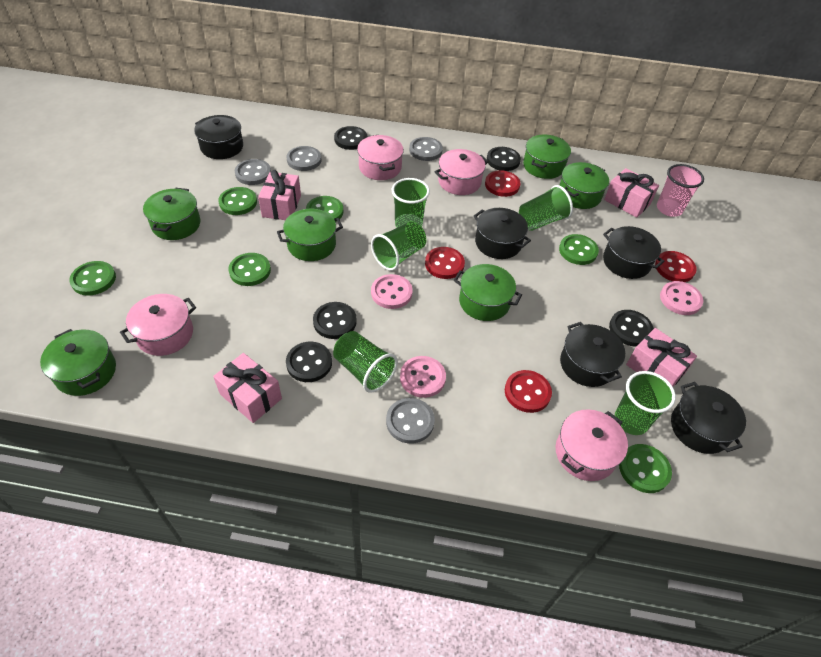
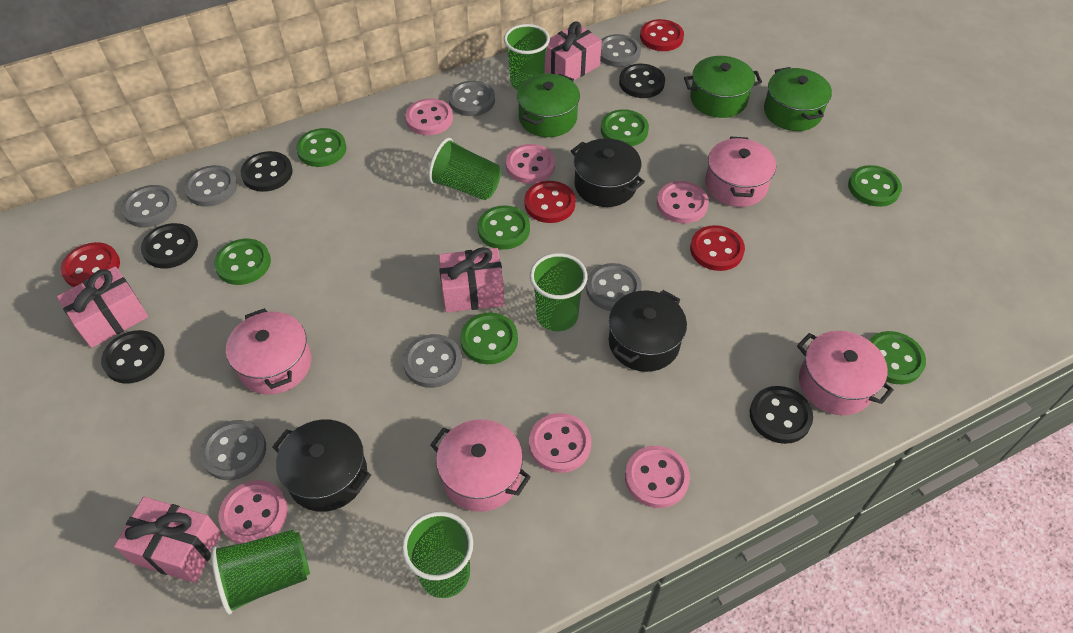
black pot: [194,115,243,159] [473,208,531,259] [560,322,625,387] [603,226,665,279] [671,382,746,454] = 5 -> [272,419,371,512] [571,138,645,207] [609,290,687,372] = 3
green button: [69,261,116,296] [218,187,257,215] [228,253,271,286] [306,196,343,222] [559,234,599,265] [619,444,672,493] = 6 -> [214,239,271,285] [296,128,347,167] [460,312,518,364] [478,205,530,250] [601,109,649,146] [848,165,902,207] [869,331,926,384] = 7
green pot: [40,329,116,396] [143,188,200,240] [277,209,343,261] [454,264,522,321] [523,134,571,179] [559,162,609,209] = 6 -> [517,74,580,137] [684,56,762,118] [764,67,832,131] = 3
grey button: [235,159,271,185] [287,146,322,171] [386,398,435,444] [409,137,443,161] = 4 -> [121,185,177,227] [184,165,237,207] [200,420,266,480] [403,334,462,388] [448,81,495,116] [586,263,642,311] [600,34,641,67] = 7
pink button: [371,274,412,309] [400,356,446,398] [660,281,703,315] = 3 -> [218,480,288,544] [405,98,453,135] [506,144,555,184] [529,413,591,473] [625,446,690,508] [657,181,709,223] = 6
pink cup: [657,164,704,217] = 1 -> none = 0

